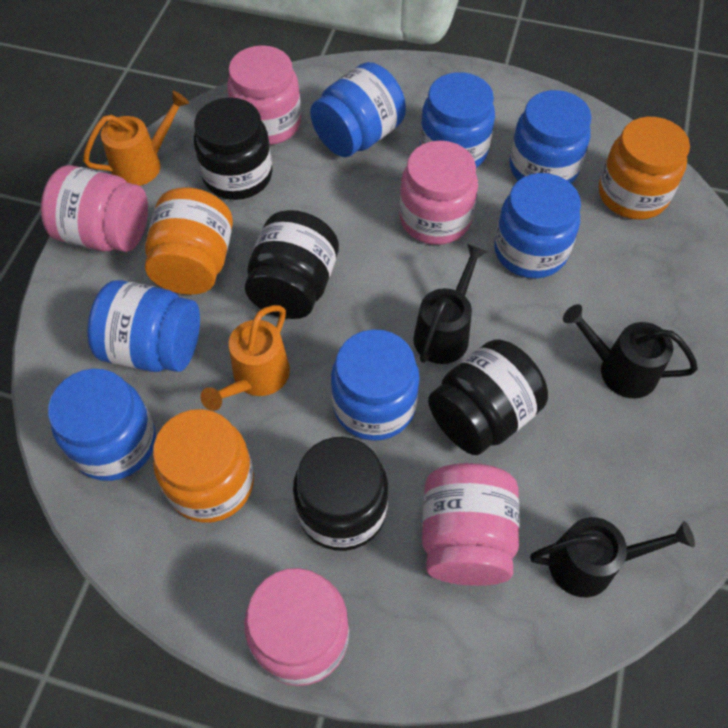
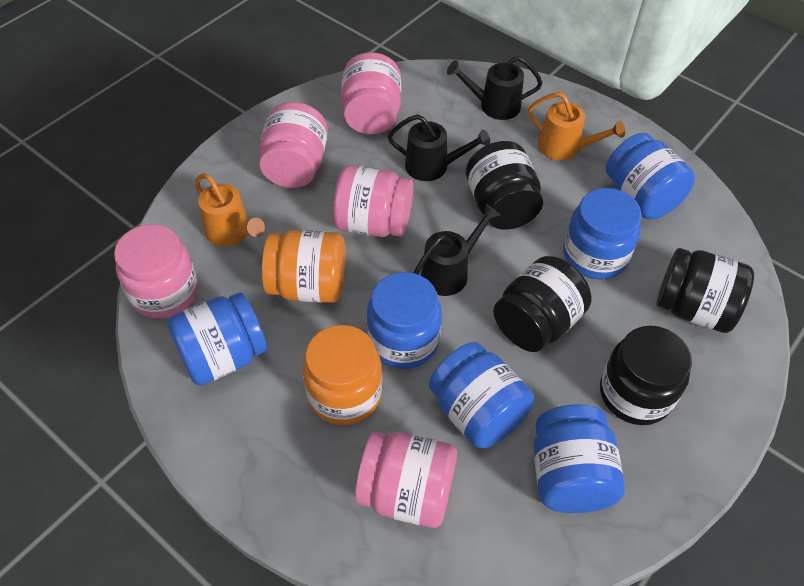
blue jar: [48,369,156,481] [87,280,200,372] [310,62,406,157] [331,329,420,441] [420,72,495,168] [494,173,581,279] [509,90,592,184] = 7 -> [167,292,267,386] [367,272,442,369] [429,342,534,449] [533,404,625,513] [563,188,642,280] [606,133,695,219] = 6
orange jar: [145,187,233,295] [153,409,254,523] [599,117,690,220] = 3 -> [262,230,345,303] [302,325,382,425] = 2

